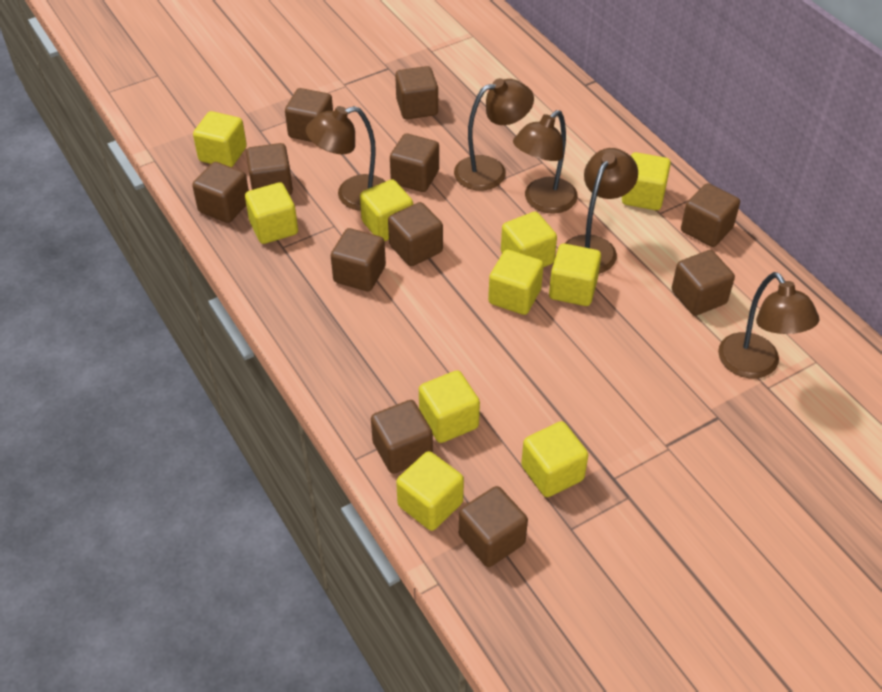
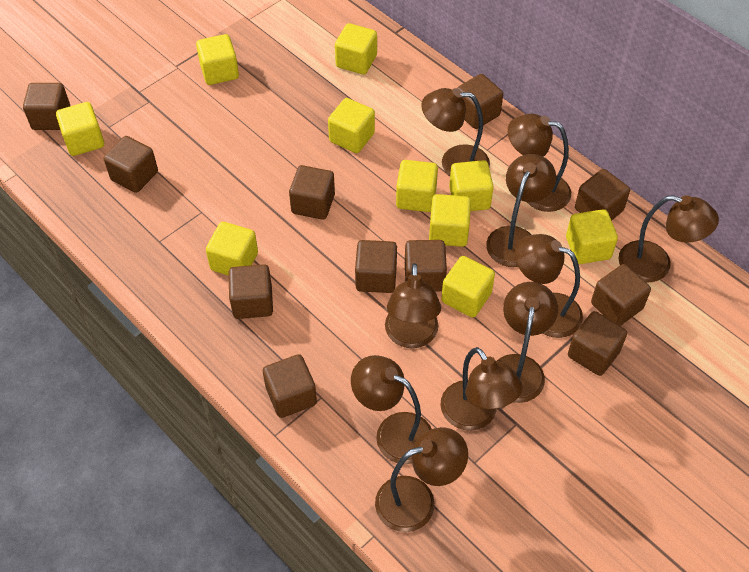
brown lamp: [306,106,386,211] [454,78,534,191] [513,110,578,214] [565,148,638,274] [718,272,819,379] = 5 -> [351,355,432,464] [375,427,468,532] [385,263,441,348] [421,88,490,176] [440,347,523,431] [486,154,556,267] [497,282,558,403] [507,114,571,212] [515,234,583,338] [619,195,719,282] = 10

